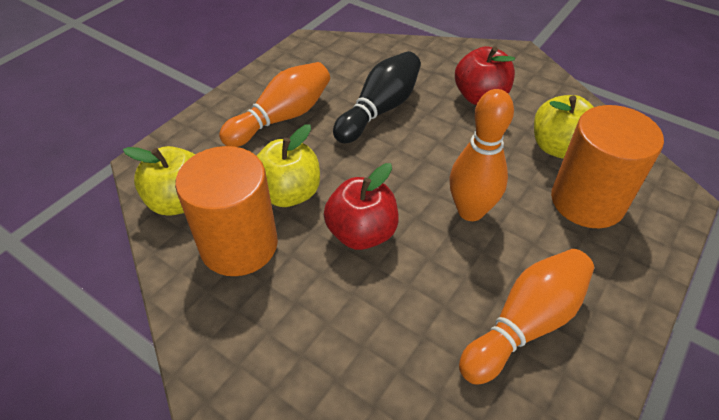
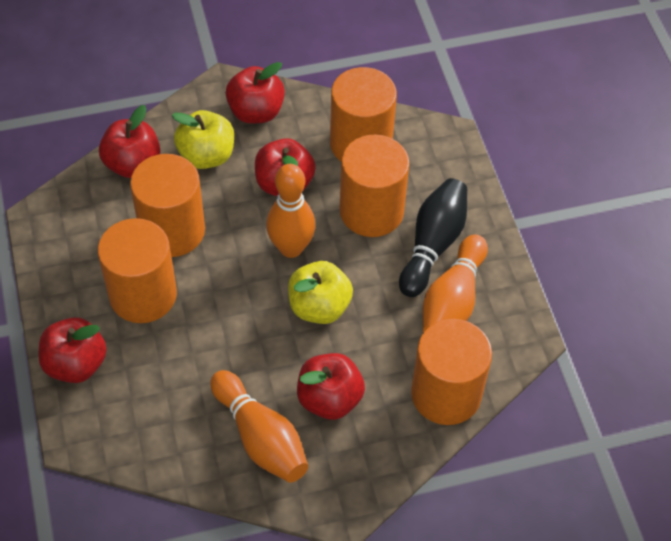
orange cylinder: [175,146,278,276] [551,105,664,228] = 2 -> [98,218,177,323] [130,154,205,257] [330,67,397,161] [340,135,410,237] [411,319,492,425] = 5
red apple: [324,163,399,250] [455,46,515,105] = 2 -> [39,318,107,383] [99,105,160,178] [225,62,285,124] [255,138,316,196] [297,353,365,420] = 5
yellow apple: [123,146,195,216] [257,124,320,207] [534,95,594,159] = 3 -> [172,110,234,169] [288,261,353,324] = 2

